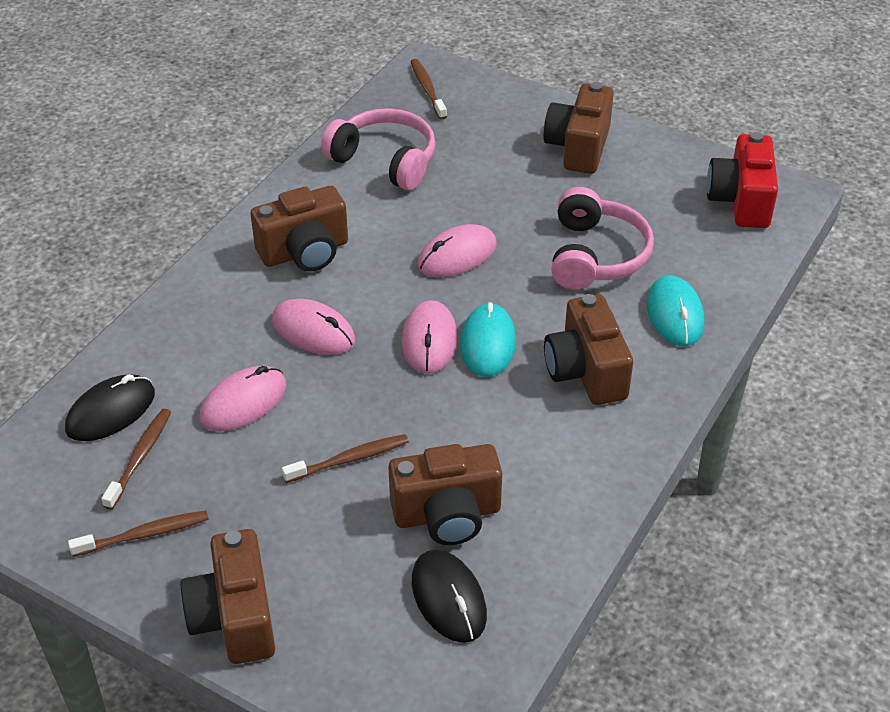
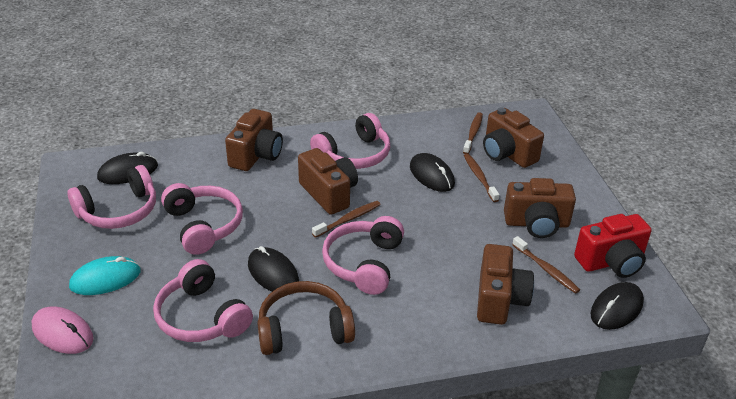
black mouse: [65,374,155,441] [412,550,487,643] = 2 -> [97,152,158,184] [248,246,299,292] [410,153,455,192] [590,282,644,330] = 4
brown headphones: none = 0 -> [257,281,355,355] = 1
pink headphones: [321,108,436,190] [551,187,654,290] = 2 -> [68,165,156,229] [153,259,253,342] [161,183,243,255] [310,113,390,169] [322,216,404,295] = 5
pink mouse: [200,366,287,432] [272,299,355,355] [402,300,457,374] [418,224,497,277] = 4 -> [32,306,93,354] = 1
turquoise mouse: [460,302,516,377] [647,275,704,346] = 2 -> [69,256,141,295] = 1

